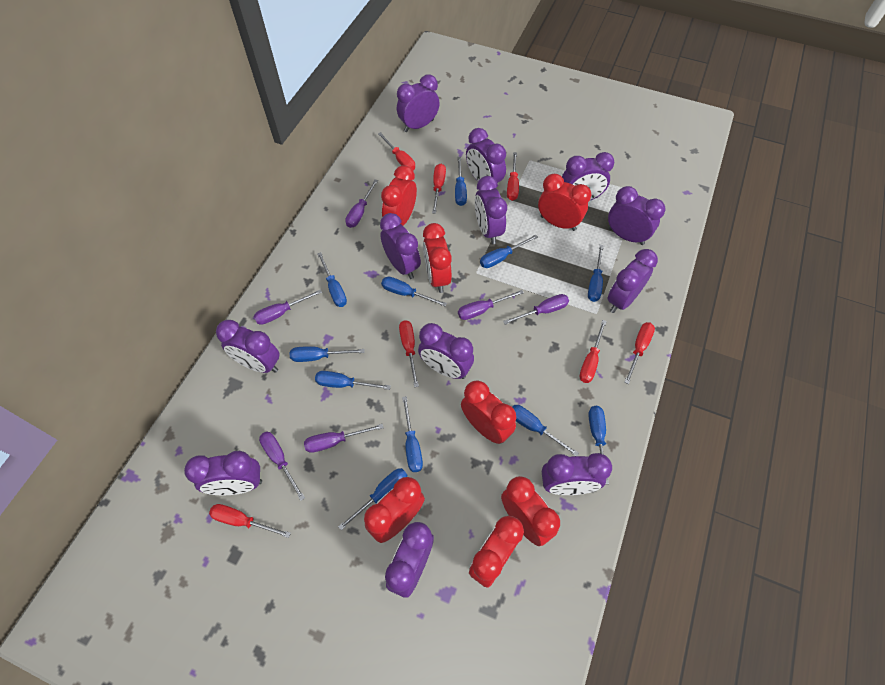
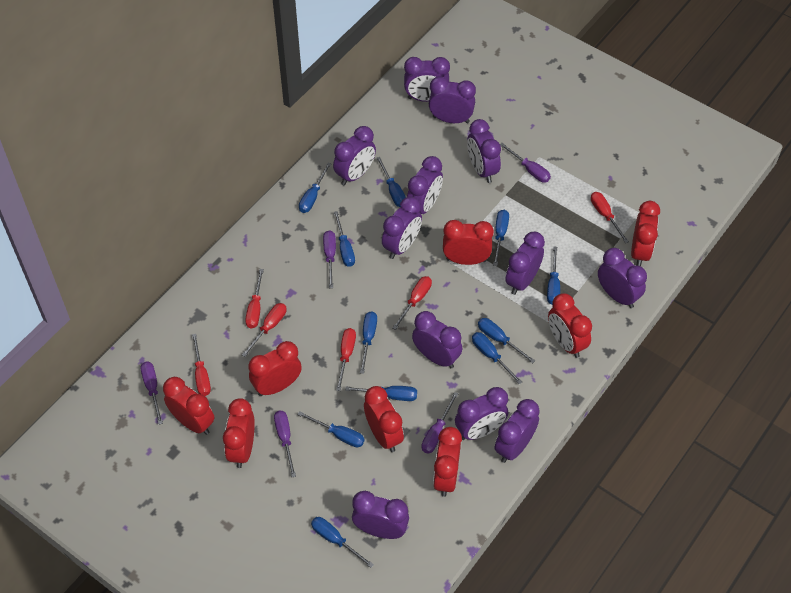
purple screwdriver: [254,289,322,325] [259,432,305,500] [304,424,384,453] [345,179,378,228] [458,290,524,320] [503,294,569,325] = 6 -> [141,362,163,425] [274,411,296,477] [323,230,336,288] [422,392,458,454] [500,143,551,182] = 5
red clock: [364,477,425,543] [381,165,417,226] [423,223,452,293] [461,380,516,444] [469,516,524,588] [501,476,560,546] [538,174,591,231] = 7 -> [163,377,214,435] [223,398,255,468] [249,341,302,396] [364,386,404,452] [433,427,462,497] [443,220,494,265] [548,293,592,358] [631,201,660,266] = 8
red screwdriver: [209,504,291,538] [378,132,415,170] [399,320,419,387] [432,164,446,214] [507,152,519,201] [579,320,607,383] [624,322,655,384] = 7 -> [192,334,211,396] [242,303,286,357] [245,269,264,329] [336,328,356,391] [393,276,432,330] [591,192,629,243] = 6

